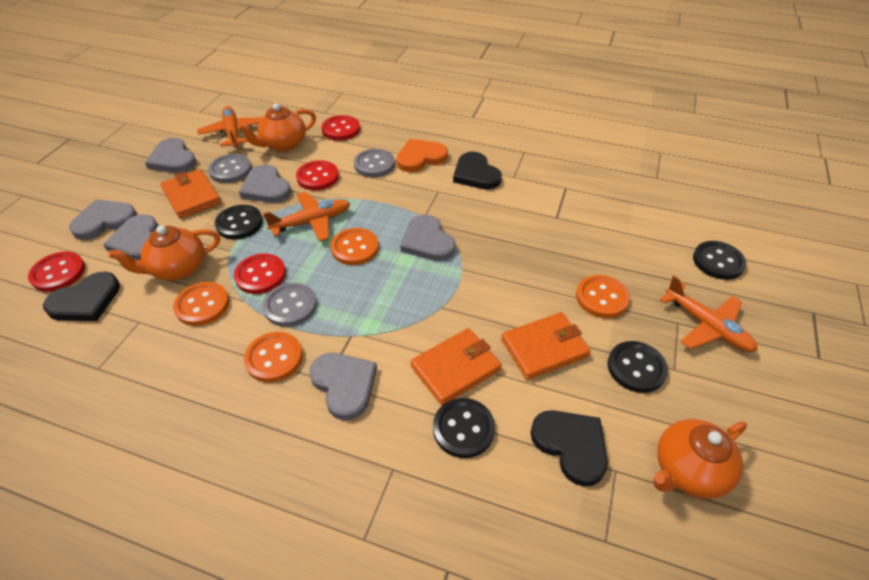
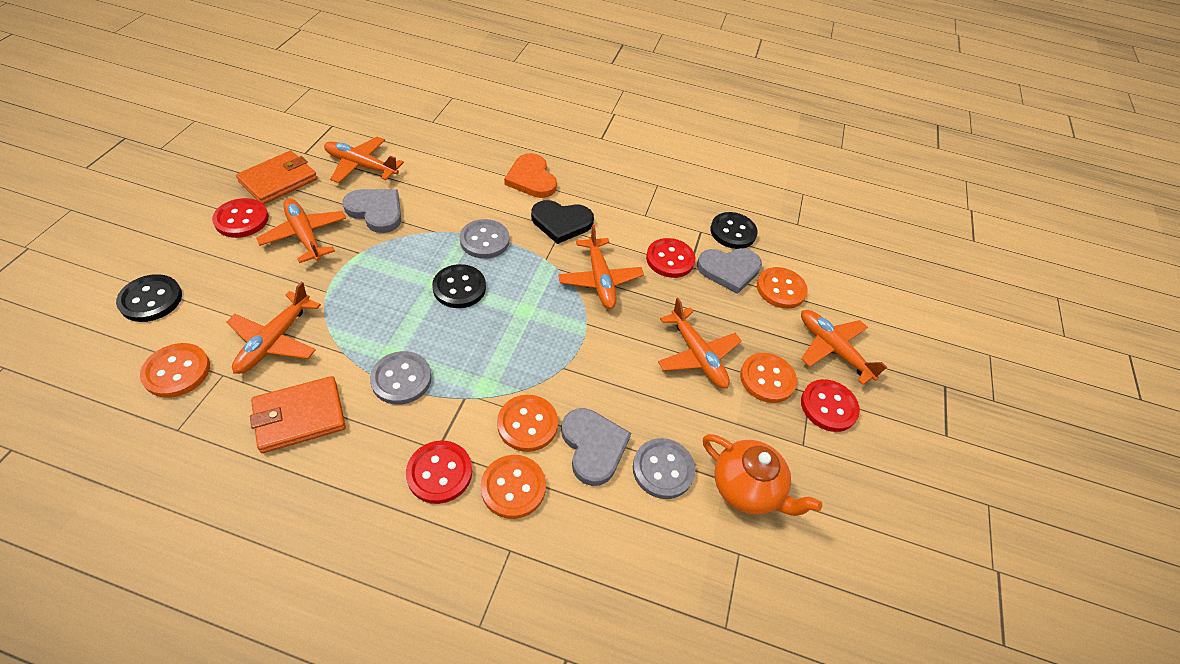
black button: [215,205,263,239] [433,398,495,458] [607,341,668,393] [693,241,746,280] = 4 -> [116,274,182,322] [432,264,486,308] [710,212,758,249] = 3
black heart: [43,272,120,321] [453,152,502,190] [530,410,608,487] = 3 -> [531,200,594,244] = 1
grey heart: [69,199,137,240] [103,214,158,260] [145,138,197,173] [239,165,291,203] [309,353,377,420] [400,215,456,261] = 6 -> [342,189,401,233] [561,408,631,486] [697,248,762,294] = 3
orange button: [173,282,229,326] [244,332,303,382] [331,228,379,265] [576,275,630,318] = 4 -> [140,343,210,398] [481,455,546,519] [497,395,558,452] [740,353,797,403] [757,267,808,309] = 5
orange plane: [197,106,262,147] [263,192,350,241] [660,276,757,352] = 3 -> [227,282,321,374] [256,198,346,263] [324,137,404,183] [558,224,644,309] [658,298,741,388] [801,310,887,385] = 6
orange teapot: [109,225,220,280] [237,103,316,152] [653,419,747,499] = 3 -> [703,434,822,516] = 1
orange wallet: [160,169,221,219] [410,328,502,405] [501,312,591,380] = 3 -> [236,150,318,204] [250,376,346,453] = 2

